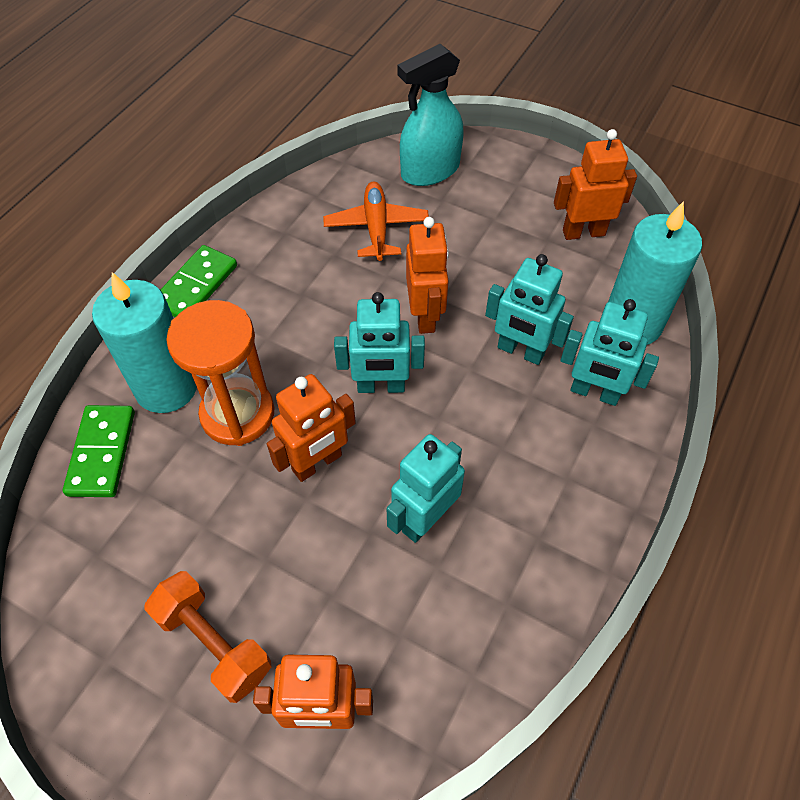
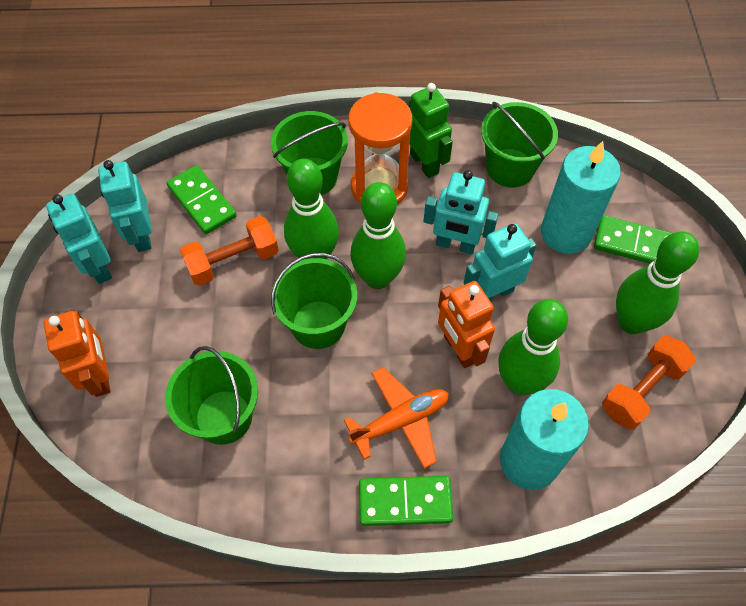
green bowling pin: none = 0 -> [284,159,339,259] [351,182,406,289] [498,299,568,395] [616,232,699,334] = 4
green bucket: none = 0 -> [165,346,258,445] [271,111,348,195] [271,253,357,349] [481,102,558,188] = 4
green domino: [63,405,135,497] [160,245,237,318] = 2 -> [167,165,237,234] [359,476,453,526] [594,215,672,264] = 3
green robot: none = 0 -> [409,83,453,178] = 1
orange dumbbell: [144,571,271,703] = 1 -> [180,216,278,286] [602,336,696,430] = 2
orange robot: [253,655,373,729] [267,374,356,482] [406,217,449,334] [554,129,637,240] = 4 -> [43,310,111,397] [438,281,495,368] = 2
turquoise spray bottle: [398,44,464,186] = 1 -> none = 0

